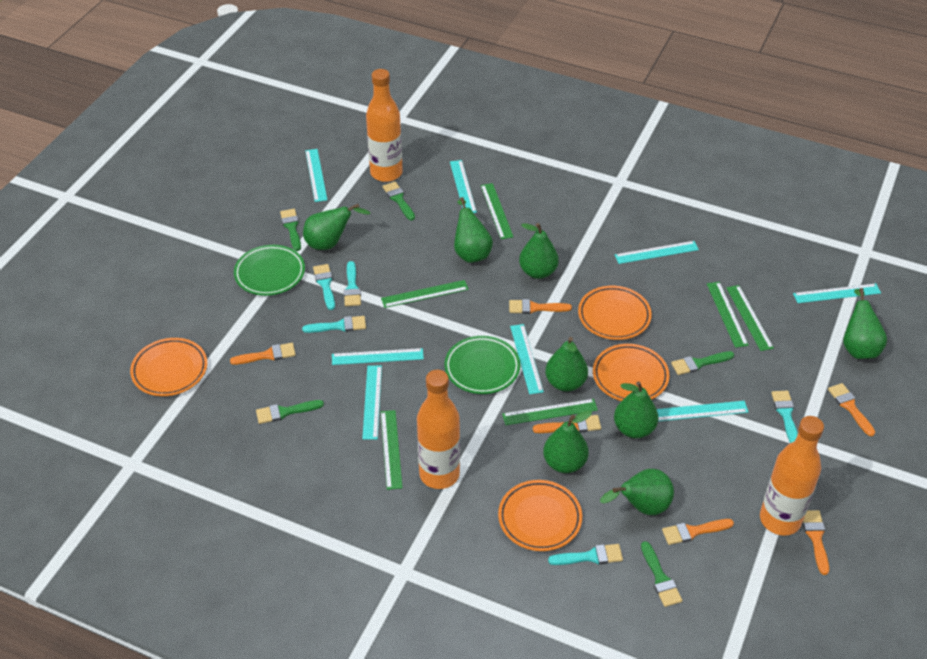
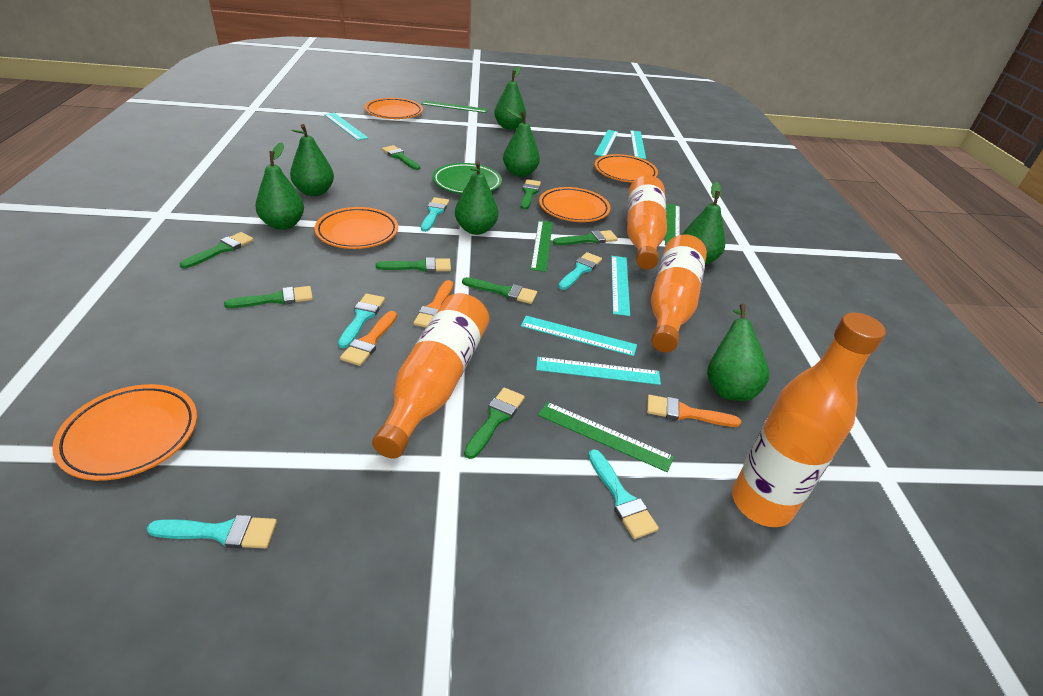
green brush: [256,400,324,424] [280,209,301,251] [382,181,415,220] [641,541,682,607] [671,351,734,375] = 5 -> [180,232,254,268] [224,286,313,308] [376,257,451,272] [382,145,420,170] [462,277,537,304] [464,388,525,459] [521,179,541,210] [553,230,618,245] = 8
green pear: [303,204,370,250] [454,197,493,263] [519,223,559,279] [543,411,592,473] [545,337,588,391] [600,469,674,515] [614,381,658,438] [843,288,887,359] = 8 -> [255,142,304,230] [290,124,334,196] [455,161,498,235] [494,66,526,130] [503,108,540,177] [682,181,725,265] [707,304,769,401] = 7
green plate: [234,245,305,296] [445,336,520,394] = 2 -> [433,163,502,194] = 1
green ruler: [381,280,469,308] [381,410,403,490] [481,183,513,239] [502,399,598,425] [707,282,749,348] [726,285,774,351] = 6 -> [422,100,488,113] [531,220,553,272] [538,402,674,472] [665,204,680,246] = 4
orange bottle: [366,69,403,182] [417,370,460,489] [760,416,824,535] = 3 -> [372,293,489,459] [627,175,667,270] [651,234,707,352] [732,313,886,527] = 4
orange brush: [230,343,296,365] [509,299,572,314] [533,415,601,433] [662,519,734,545] [803,510,829,575] [828,383,875,436] = 6 -> [340,311,397,366] [414,280,453,328] [647,395,741,427] = 3
orange plate: [130,338,207,396] [498,480,582,551] [578,286,652,340] [593,344,669,401] = 4 -> [52,384,197,481] [314,207,398,249] [365,98,423,119] [539,187,610,222] [595,154,658,183] = 5
turquoise ruler: [305,149,327,202] [332,348,424,365] [362,366,382,440] [450,160,477,213] [510,324,544,394] [615,241,699,264] [657,401,748,421] [793,283,881,303] = 8 -> [324,113,368,140] [521,316,637,356] [536,357,661,385] [594,130,618,156] [611,256,630,316] [630,130,646,159] = 6

